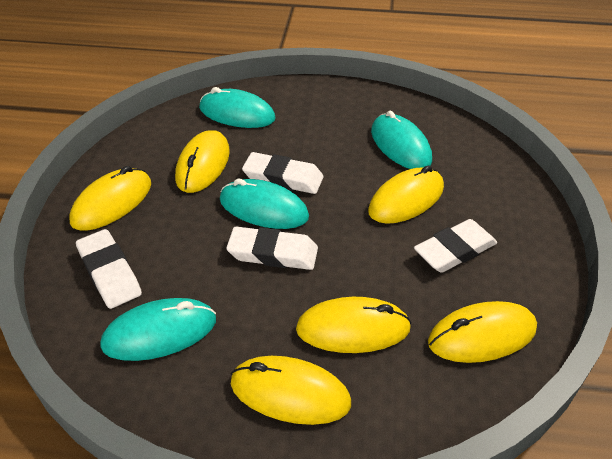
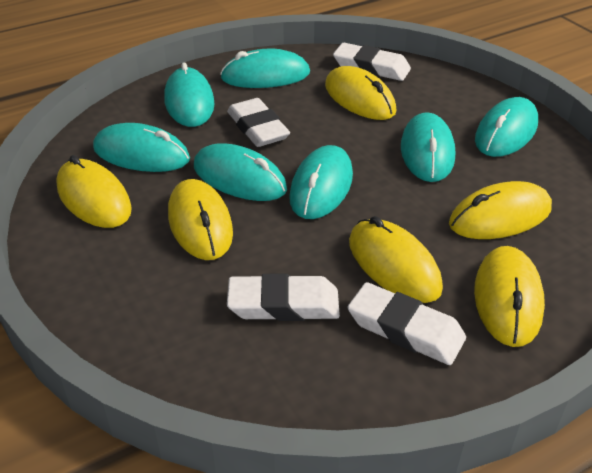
turquoise mouse: [101,298,216,361] [199,87,276,128] [220,178,309,229] [371,111,432,169] = 4 -> [93,123,190,172] [164,62,215,127] [194,143,287,201] [220,48,310,88] [289,145,353,219] [401,112,455,182] [475,97,538,157] = 7

